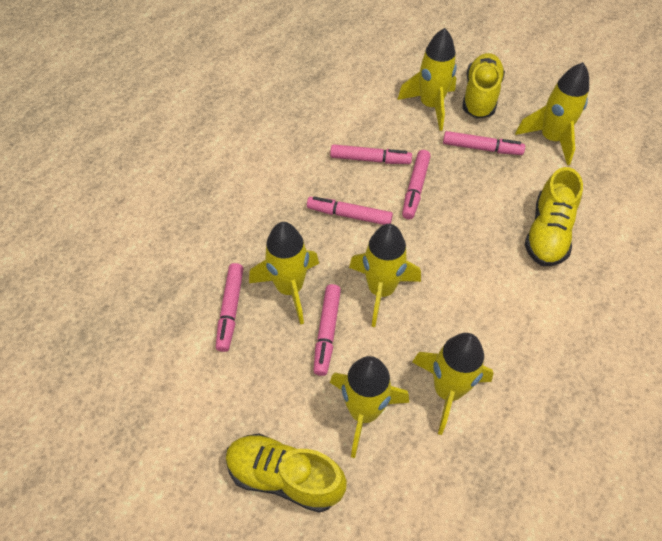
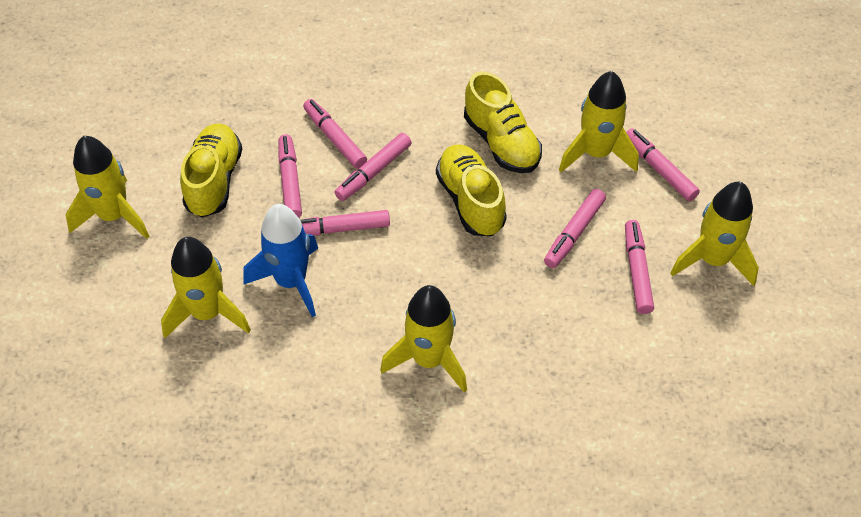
blue rocket: none = 0 -> [243,204,318,317] = 1
pink marker: [216,263,244,352] [307,197,393,225] [313,284,341,376] [330,144,412,164] [402,150,431,219] [443,131,525,155] = 6 -> [279,135,302,218] [301,210,390,235] [303,99,367,169] [335,133,411,201] [544,189,606,268] [625,220,654,314] [626,128,700,201] = 7
yellow rocket: [249,222,319,325] [330,356,409,458] [349,224,421,327] [397,28,457,131] [412,333,494,435] [515,62,589,165] = 6 -> [65,136,149,239] [161,237,251,338] [380,285,467,392] [559,71,639,172] [670,182,759,286] = 5

